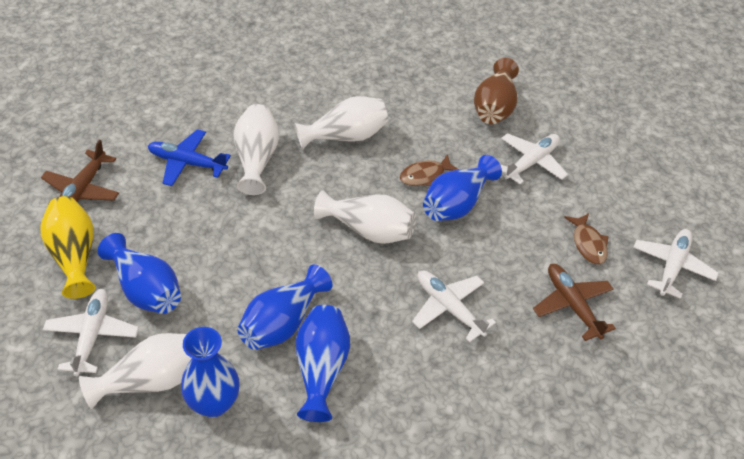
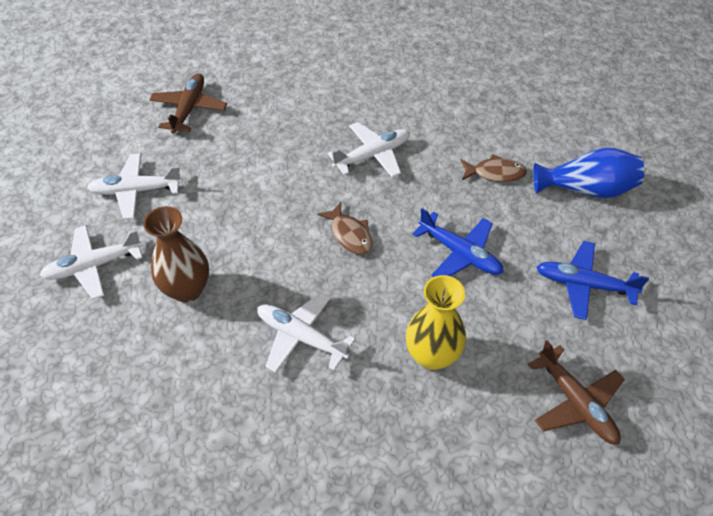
blue plane: [148,129,231,186] = 1 -> [412,208,504,277] [536,241,649,320] = 2
blue vase: [98,233,181,314] [181,327,240,417] [237,264,333,350] [296,305,350,422] [423,155,502,221] = 5 -> [533,148,644,198] = 1
white vase: [79,333,191,409] [233,104,279,195] [294,96,388,150] [314,190,416,244] = 4 -> none = 0

